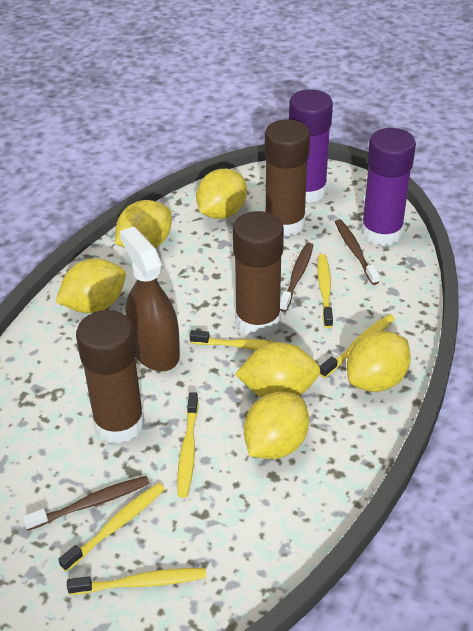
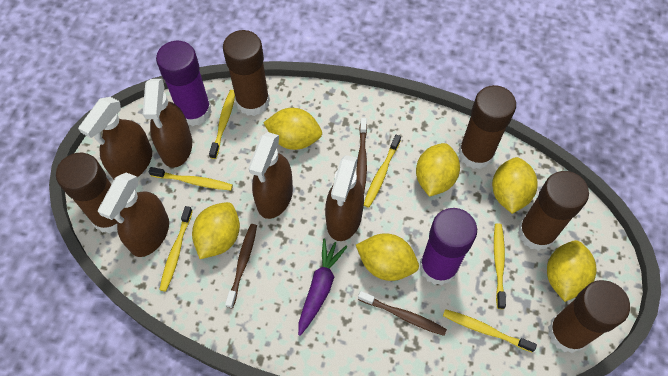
brown glue stick: [76,310,145,444] [233,211,284,337] [265,119,310,236] = 3 -> [56,153,117,233] [223,30,270,116] [459,85,516,169] [518,171,589,251] [548,280,630,353] = 5
brown spray bottle: [120,226,180,371] = 1 -> [78,97,152,179] [98,173,169,257] [143,79,192,168] [249,132,293,219] [325,155,364,241] = 5
purple carrot: none = 0 -> [298,238,347,336] = 1

